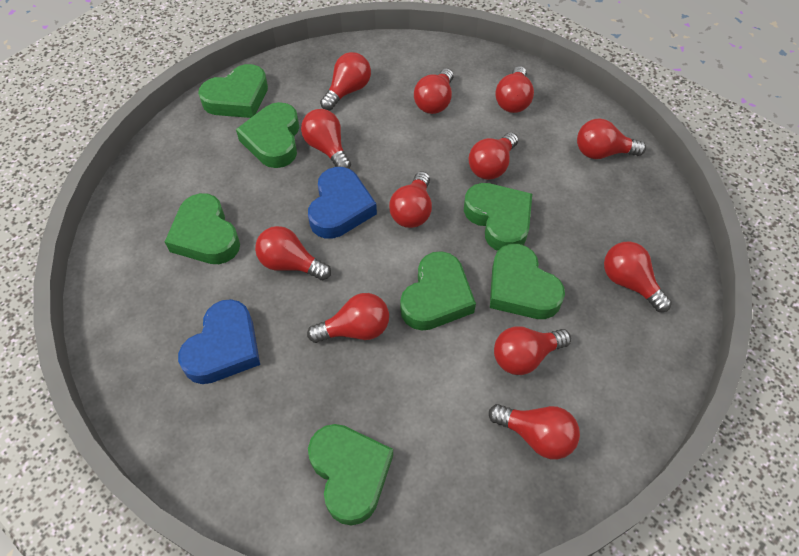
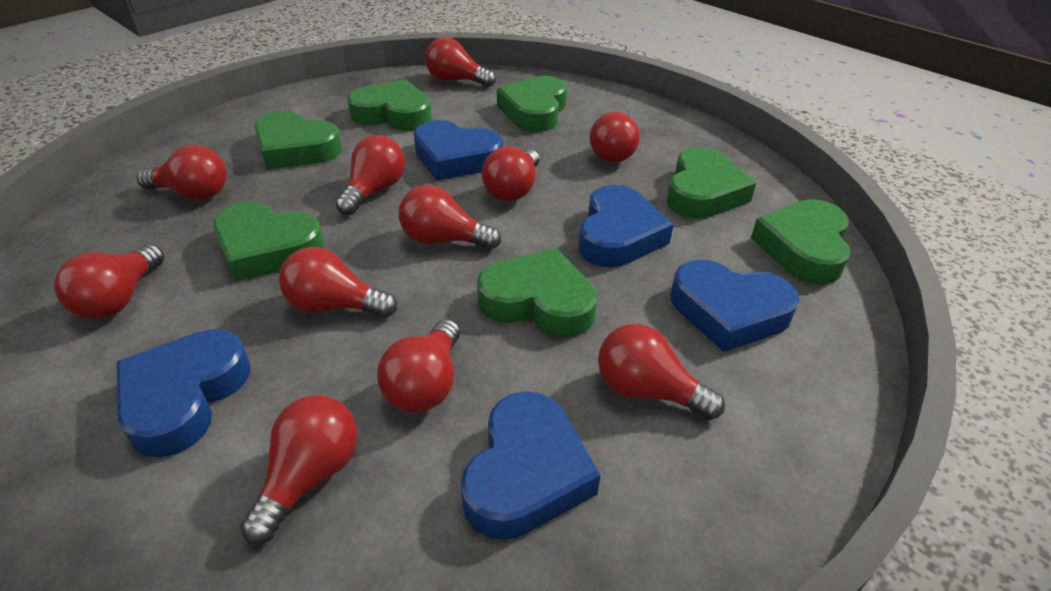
blue heart: [178,299,260,384] [308,167,377,239] = 2 -> [117,329,250,458] [414,120,503,181] [461,391,601,540] [579,185,674,267] [670,260,799,352] = 5
red light bulb: [255,226,331,280] [301,109,351,169] [307,293,389,343] [320,52,371,111] [389,171,432,228] [414,68,453,114] [469,132,518,180] [489,404,580,459] [494,326,571,375] [495,66,534,113] [577,118,646,159] [604,242,672,312] = 12 -> [54,244,164,319] [137,145,227,200] [240,395,358,544] [279,247,397,318] [336,135,405,215] [377,319,460,413] [399,185,501,250] [425,37,496,87] [482,146,539,201] [590,112,640,163] [598,324,725,420] = 11

